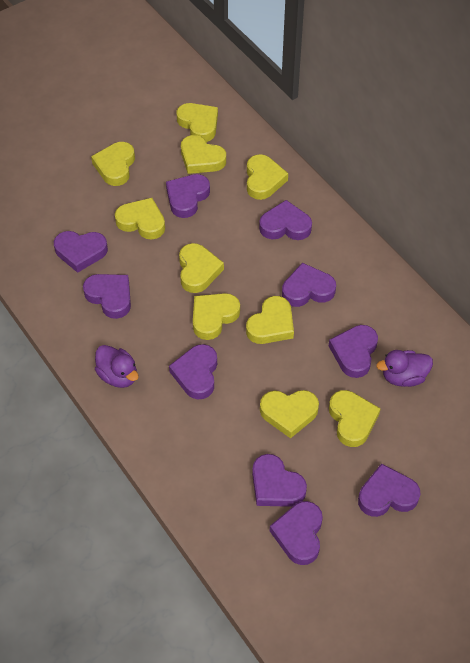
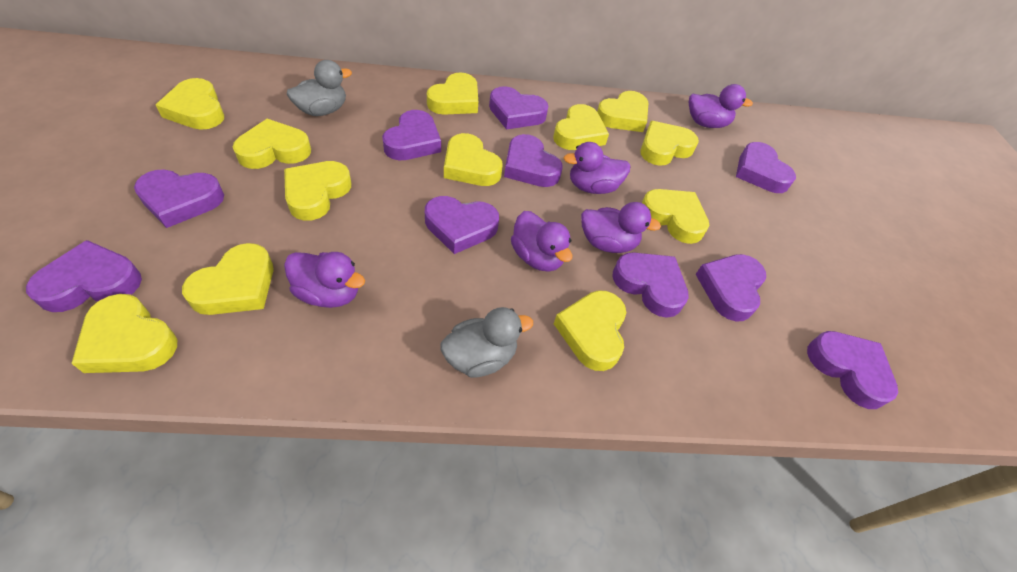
grey duck: none = 0 -> [287,60,352,116] [440,307,533,378] = 2
purple duck: [95,345,139,388] [376,350,433,387] = 2 -> [284,252,365,308] [511,211,572,272] [563,142,630,194] [581,202,661,253] [688,84,753,128] = 5
yellow heart: [91,142,135,186] [115,198,165,240] [177,103,218,142] [179,243,224,293] [181,135,226,174] [193,293,240,340] [246,296,294,344] [247,154,288,200] [260,390,319,439] [329,390,381,447] = 10 -> [71,294,177,373] [156,78,224,130] [182,243,274,315] [233,119,311,169] [284,161,351,221] [427,72,478,115] [444,133,503,186] [553,104,609,150] [554,290,626,371] [597,91,648,132] [640,121,699,166] [642,189,709,244] = 12

